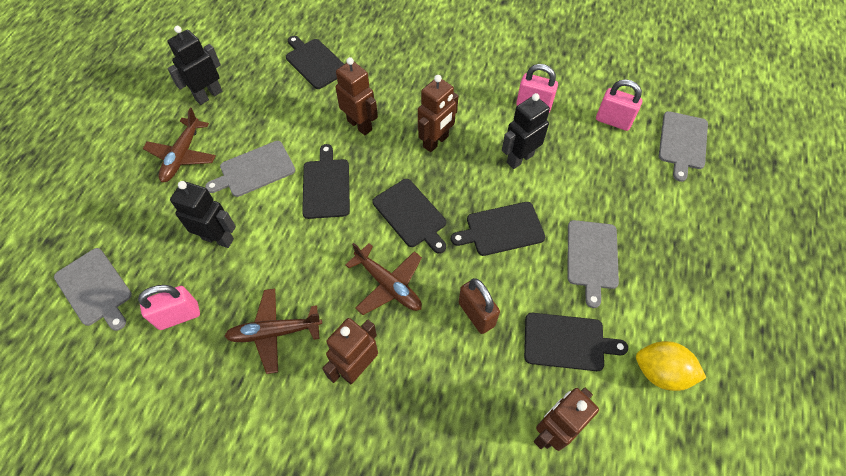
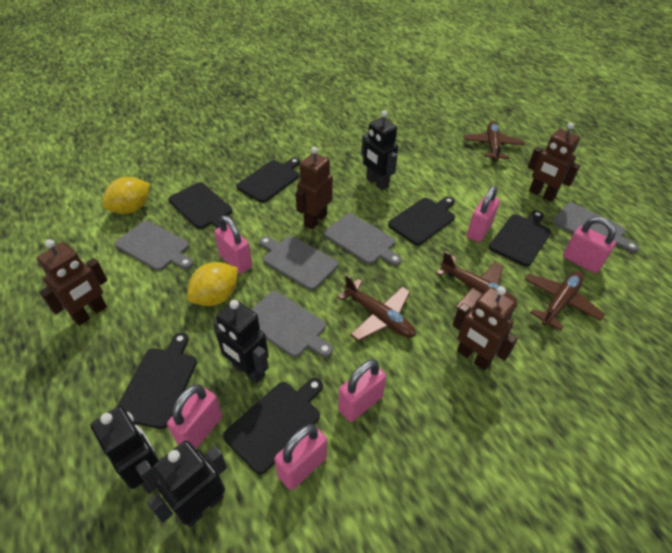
black cutting board: [286,36,344,89] [302,144,350,219] [372,179,446,254] [451,202,545,256] [524,313,628,371] = 5 -> [117,332,197,429] [168,182,232,229] [223,378,323,475] [236,158,300,203] [388,197,455,245] [489,210,551,266] = 6
black robot: [167,26,222,105] [170,181,236,248] [502,93,550,169] = 3 -> [91,406,159,494] [147,441,227,527] [213,300,269,384] [361,110,398,190] = 4
brown padlock: [459,278,500,334] = 1 -> none = 0
brown plane: [143,108,216,182] [225,289,322,374] [345,243,422,315] = 3 -> [337,274,416,341] [436,251,518,309] [464,121,525,161] [524,271,605,331] = 4
grey cutting board: [54,248,132,331] [205,141,295,197] [567,220,619,308] [659,111,708,182] = 4 -> [115,220,193,271] [251,291,333,357] [259,236,338,290] [324,213,402,266] [552,202,639,253] = 5
pink padlock: [138,285,200,330] [516,64,558,112] [596,79,642,131] = 3 -> [167,384,222,449] [214,215,252,274] [274,424,327,490] [338,359,386,422] [467,185,500,242] [563,217,616,273] = 6
yellow lemon: [636,341,706,391] = 1 -> [102,177,150,214] [187,262,238,306] = 2

